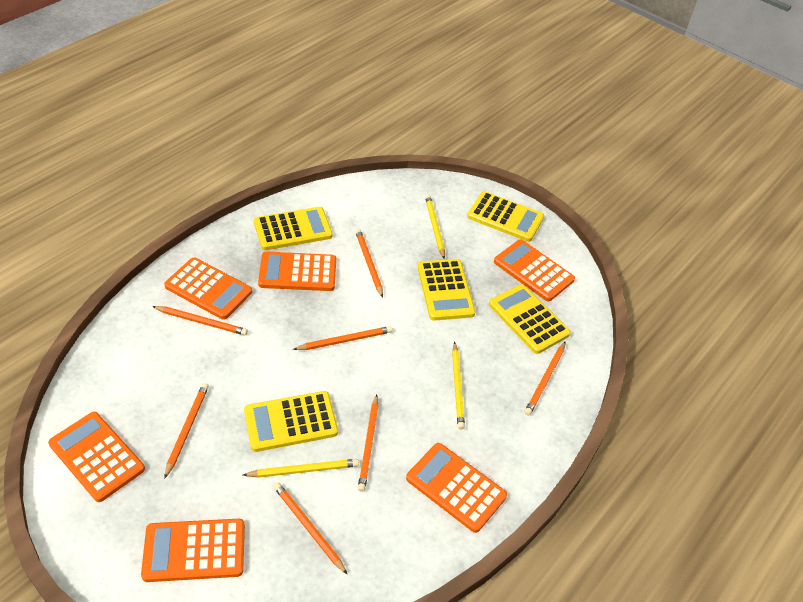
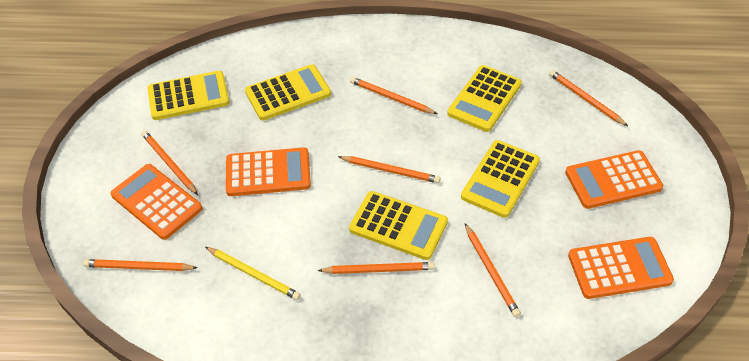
orange calculator: [48,412,145,502] [141,519,245,582] [164,258,252,320] [258,252,336,291] [406,443,507,533] [494,239,575,301] = 6 -> [111,164,203,240] [226,147,311,196] [565,150,663,209] [568,237,674,299] = 4
yellow pencil: [243,459,359,478] [425,195,445,259] [452,342,465,429] = 3 -> [205,247,301,300] = 1

